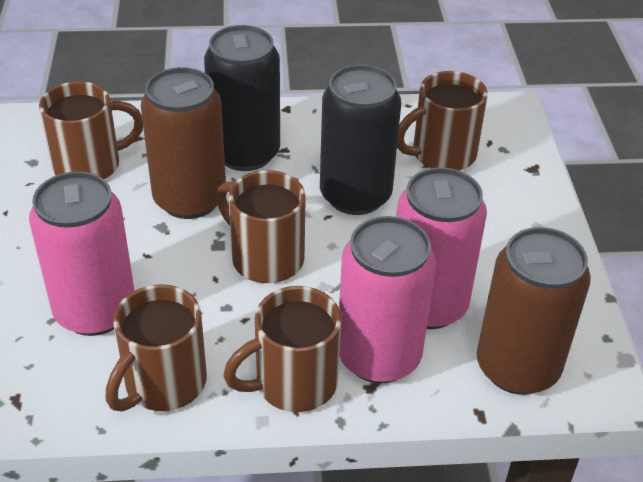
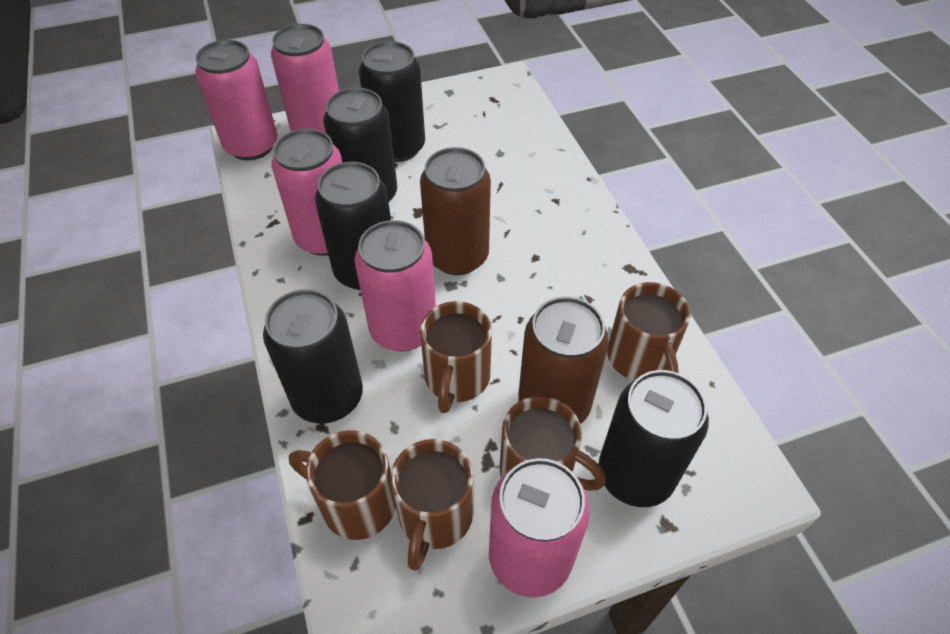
black can: [204,25,280,171] [320,65,401,215] = 2 -> [263,289,363,424] [315,162,391,290] [323,88,397,202] [359,41,425,162] [599,370,709,507] = 5
pink can: [29,171,135,336] [339,216,436,383] [396,167,487,329] = 3 -> [195,40,278,160] [271,24,339,133] [272,129,342,256] [355,220,436,351] [489,458,590,598] = 5

